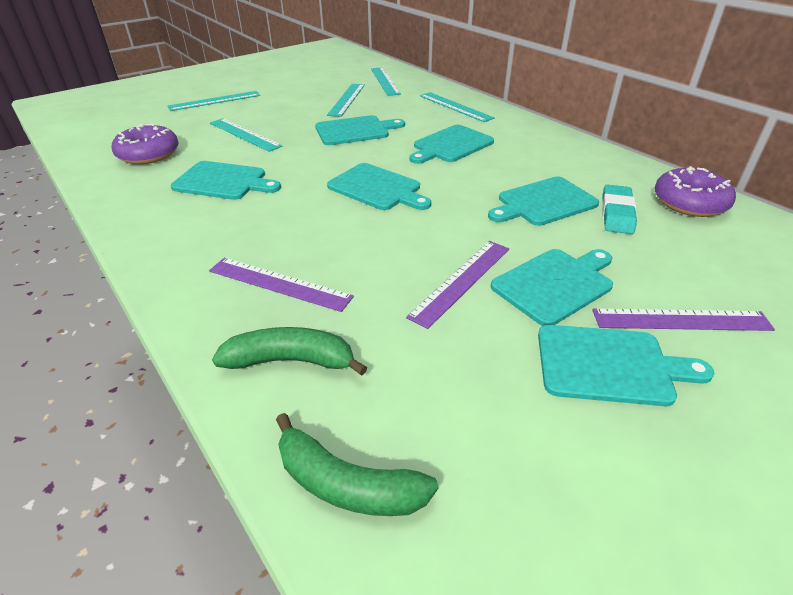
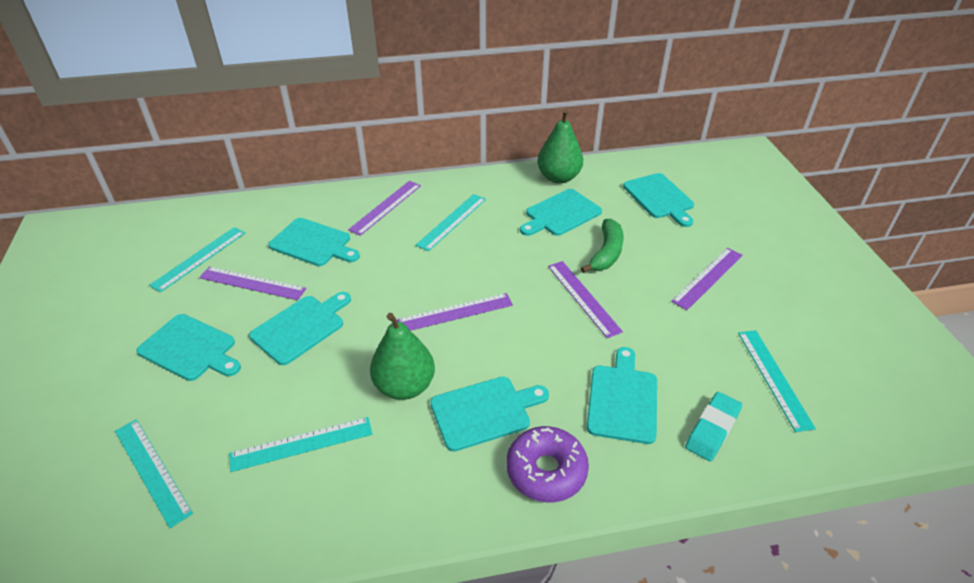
green banana: [212,327,367,376] [276,413,438,516] = 2 -> [581,219,623,273] = 1
green pear: none = 0 -> [370,313,435,400] [537,109,583,184] = 2
purple donut: [112,123,179,164] [655,166,736,217] = 2 -> [506,426,589,502] = 1
purple ruler: [209,258,354,312] [406,241,509,329] [592,309,775,331] = 3 -> [199,267,306,300] [348,181,421,236] [397,293,513,331] [548,261,623,338] [671,248,743,310] = 5

